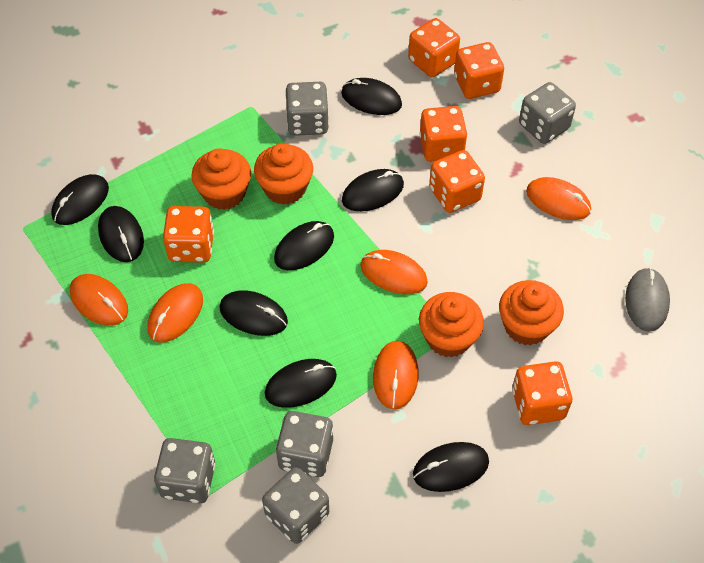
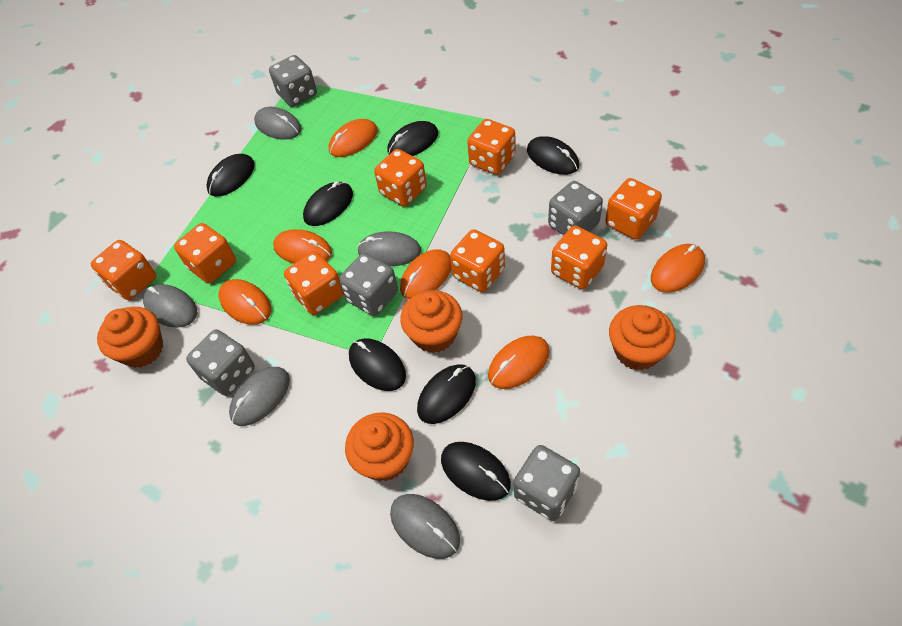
black mouse: [51,174,109,225] [98,206,144,262] [219,290,288,336] [265,359,337,408] [274,221,334,270] [341,78,402,115] [342,169,404,212] [413,442,489,492] = 8 -> [206,154,255,197] [303,181,353,226] [349,338,406,391] [387,121,438,156] [417,364,476,424] [441,442,511,501] [527,136,579,175] = 7
grey mouse: [625,268,670,332] = 1 -> [143,284,197,328] [229,367,290,426] [254,107,301,140] [357,231,421,266] [390,494,460,559] = 5
orange dice: [163,206,214,263] [408,18,460,77] [419,106,467,162] [429,150,485,213] [454,42,504,99] [512,361,572,425] = 6 -> [91,240,156,300] [174,223,236,283] [284,252,343,315] [374,149,427,207] [450,229,505,292] [467,119,515,175] [551,226,607,289] [605,178,662,240] = 8
orange mouse: [70,274,128,326] [148,283,203,343] [360,250,428,294] [373,341,419,409] [526,177,591,220] = 5 -> [219,279,271,325] [273,229,332,264] [329,119,378,157] [400,249,452,299] [488,336,550,389] [651,244,705,293] = 6

